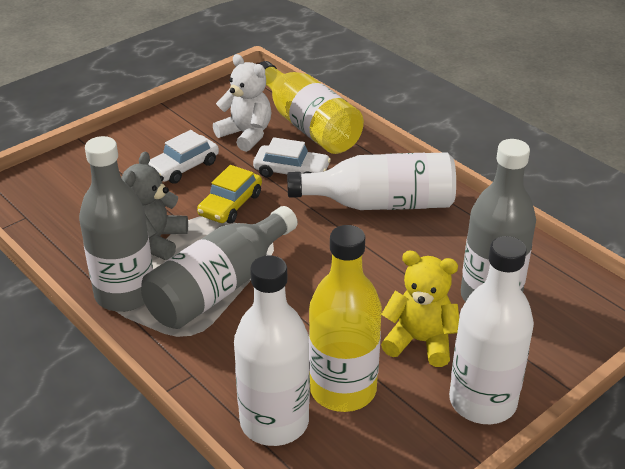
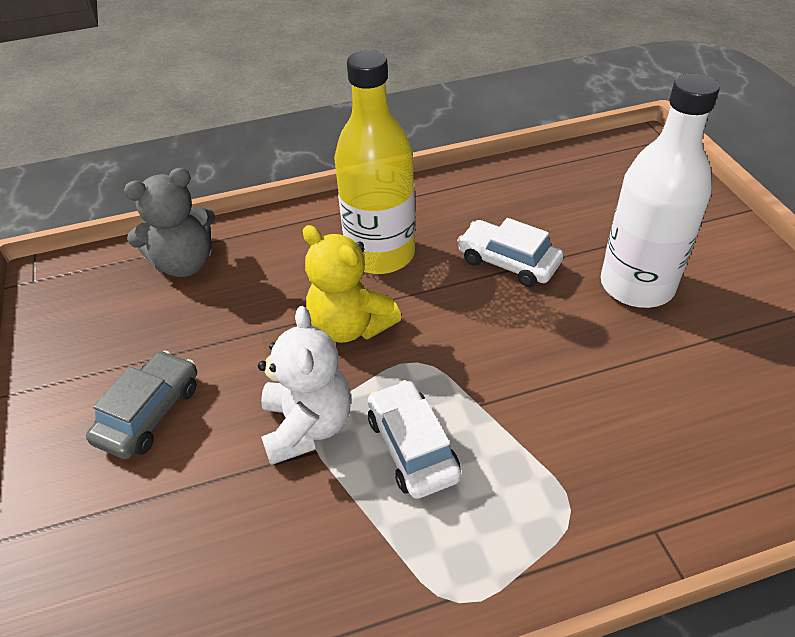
grey bottle: [79,136,153,312] [141,206,298,329] [461,139,536,302] = 3 -> none = 0
grey car: none = 0 -> [86,350,197,459] = 1
white bottle: [234,255,310,446] [287,152,456,210] [449,236,534,424] = 3 -> [601,73,720,308] = 1
yellow bottle: [259,61,364,154] [309,225,382,412] = 2 -> [334,50,415,274] = 1
yellow car: [197,165,262,224] = 1 -> none = 0

